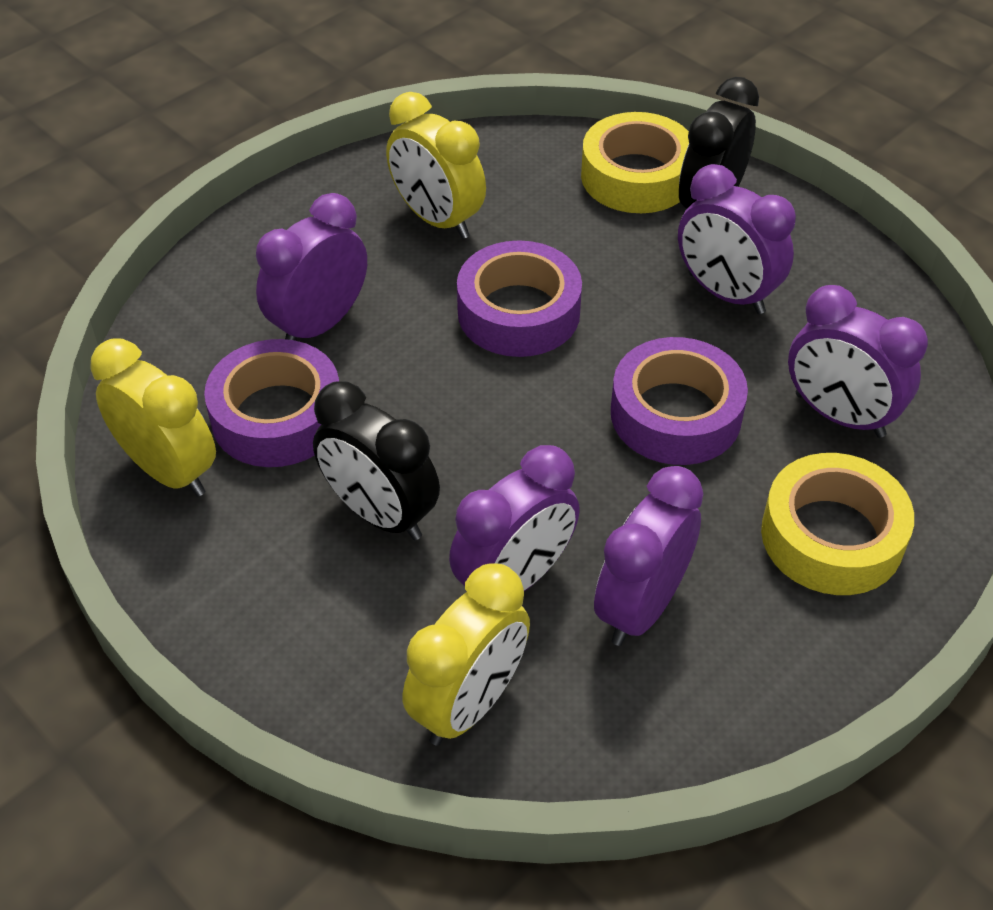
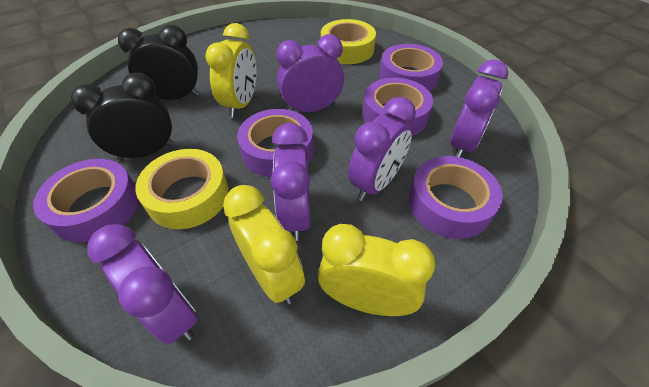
purple tape: [204,339,339,467] [457,240,582,357] [611,337,748,465] = 3 -> [33,159,139,242] [237,109,314,177] [362,78,433,136] [379,44,443,91] [409,156,503,239] = 5

